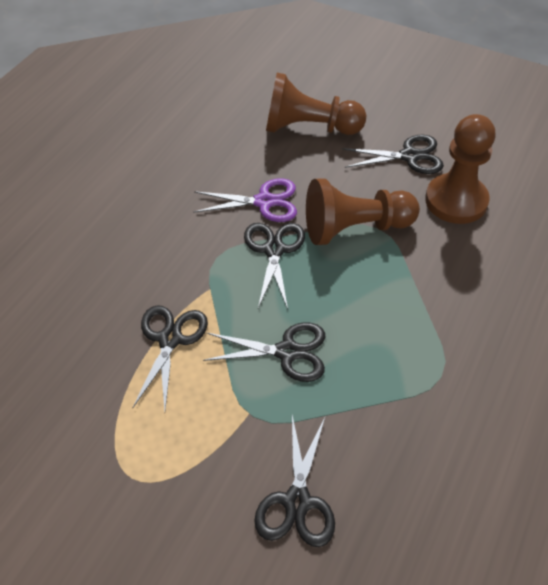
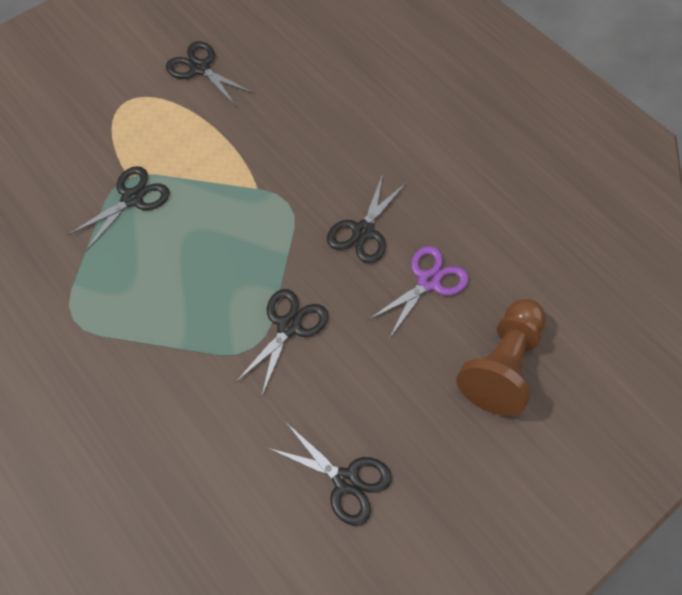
brown pawn: [266,73,366,135] [306,179,420,245] [425,114,496,224] = 3 -> [457,299,546,416] = 1

